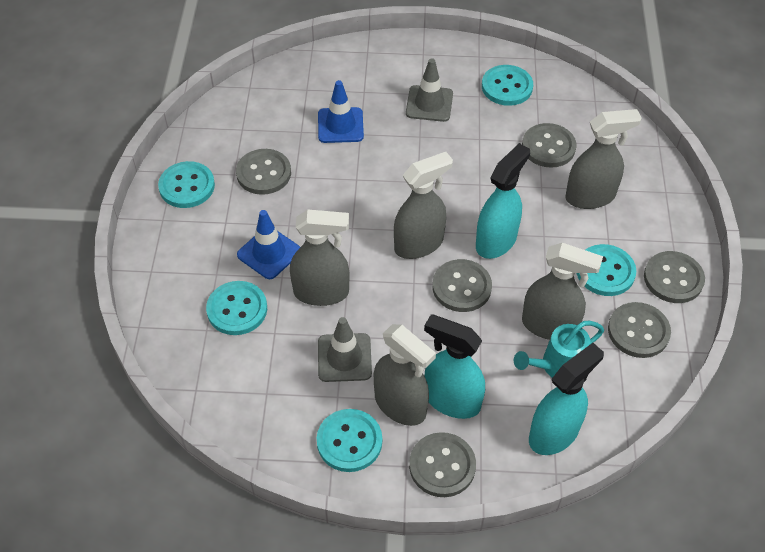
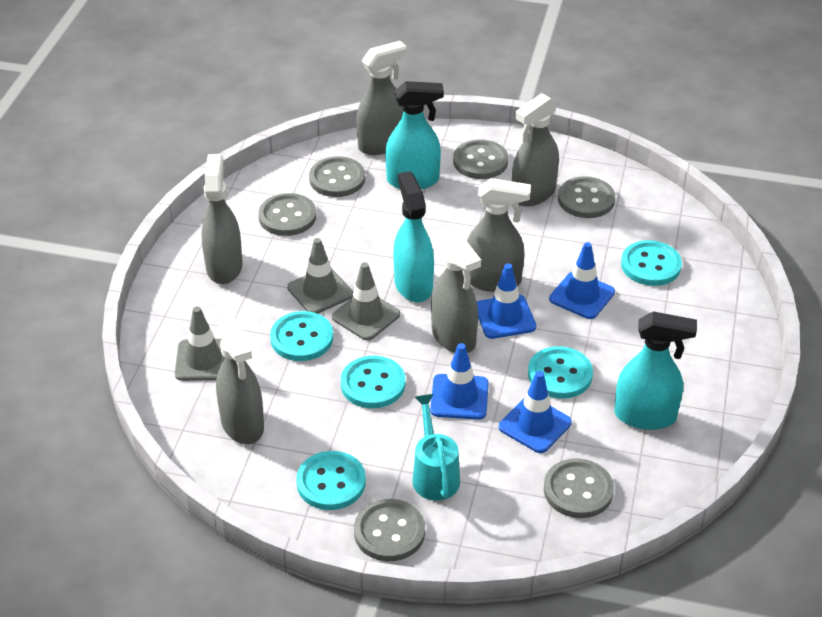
blue traffic cone: [237,210,300,279] [318,80,364,143] = 2 -> [430,343,489,420] [477,263,536,339] [499,371,572,453] [549,242,615,319] = 4
grey spray bottle: [290,209,350,306] [374,324,436,426] [394,152,453,259] [522,243,603,340] [565,109,642,209] = 5 -> [202,154,243,284] [216,319,264,444] [356,41,407,155] [431,232,481,353] [467,178,531,292] [512,93,559,206] = 6
grey traffic cone: [318,317,372,382] [406,58,453,122] = 2 -> [175,306,225,381] [287,238,353,314] [332,262,400,340] = 3

